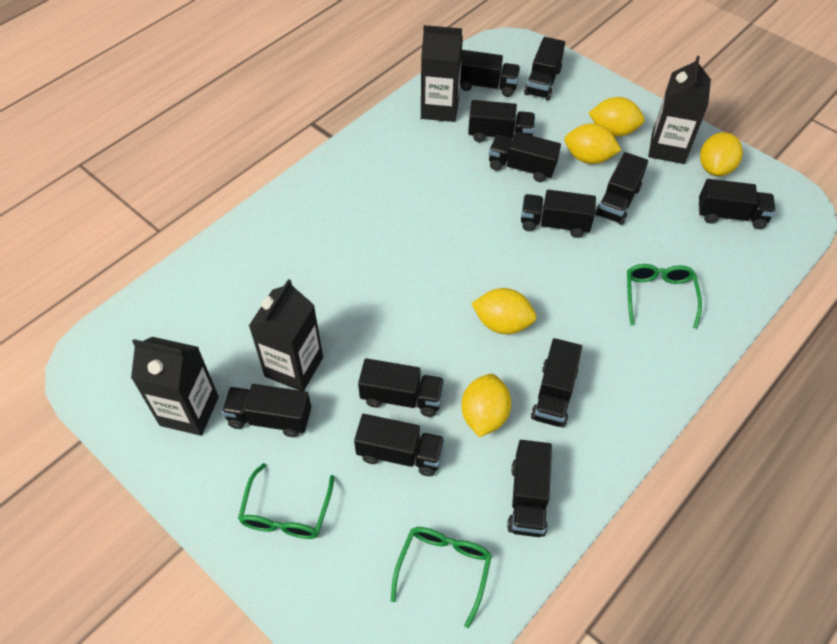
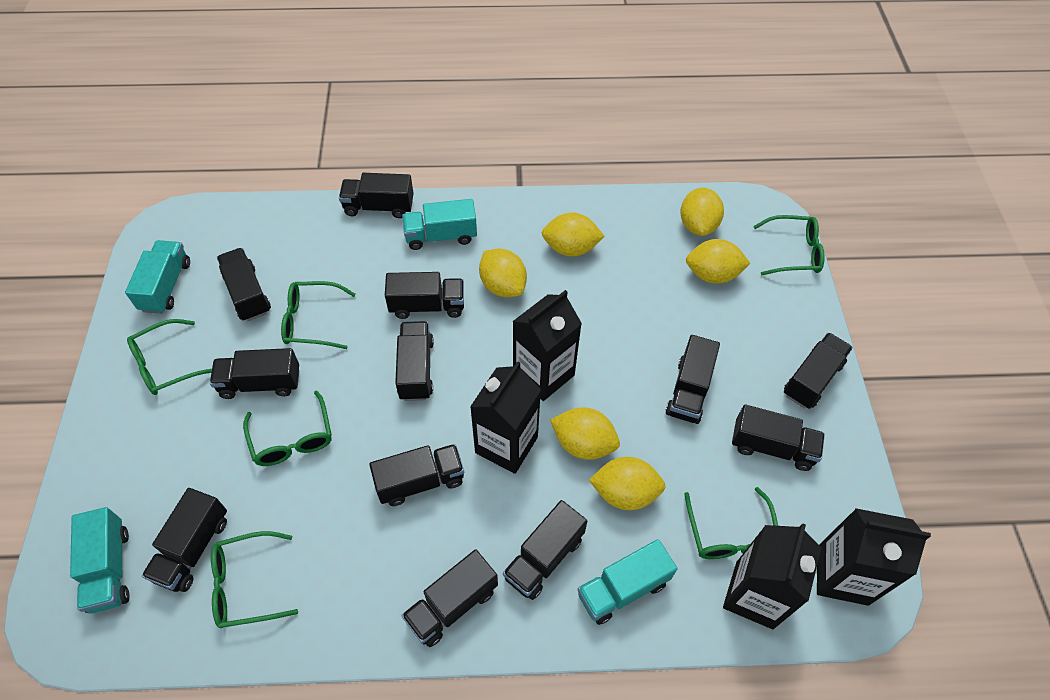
green glasses: [238,463,334,539] [391,527,492,628] [627,264,702,329] = 3 -> [127,319,212,395] [211,531,298,628] [243,390,332,466] [281,281,356,349] [684,487,778,559] [753,215,825,275] = 6
turquoise truck: none = 0 -> [70,507,130,613] [125,240,190,314] [402,199,477,250] [578,539,678,625] = 4
yellow lemon: [461,374,511,437] [471,288,537,334] [564,124,621,164] [589,97,645,137] [700,132,743,176] = 5 -> [479,248,527,297] [542,213,605,257] [550,407,620,460] [589,457,666,510] [680,188,724,236] [686,239,751,284] = 6

